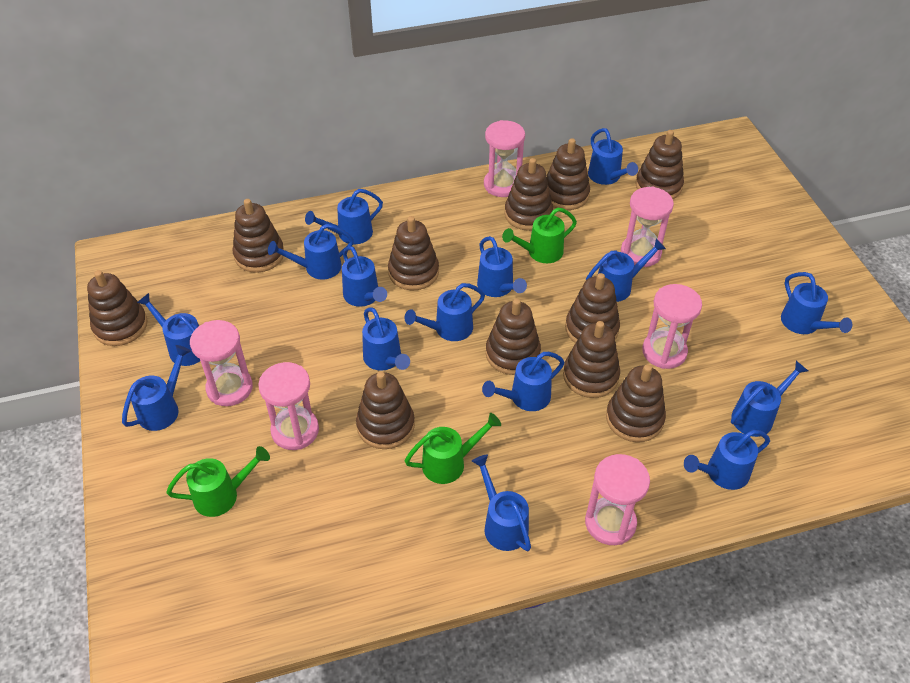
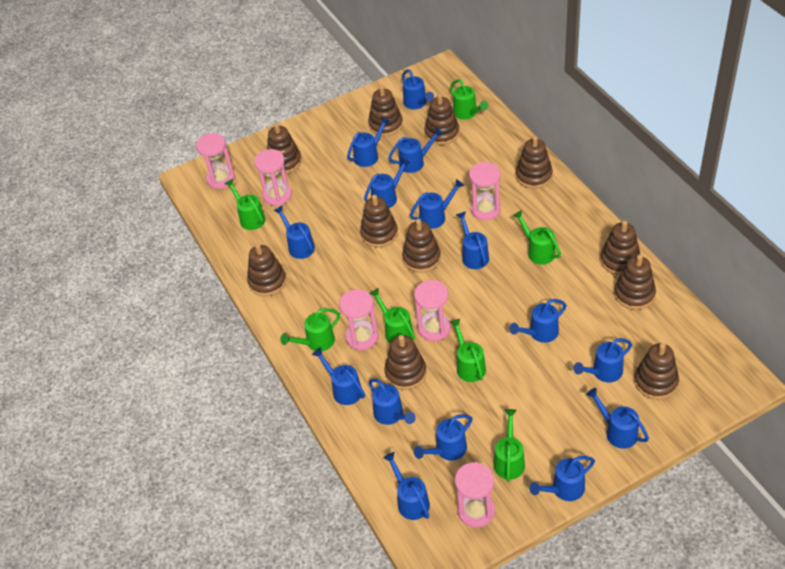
green watering can: [166,446,270,517] [405,413,501,484] [502,207,577,263] = 3 -> [225,179,265,230] [280,308,340,351] [369,288,415,344] [450,79,488,120] [450,319,486,382] [494,409,525,482] [513,210,561,265] = 7

